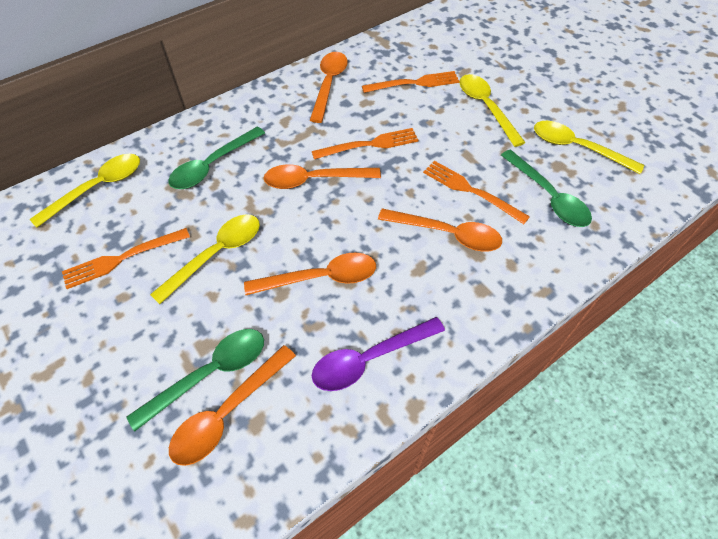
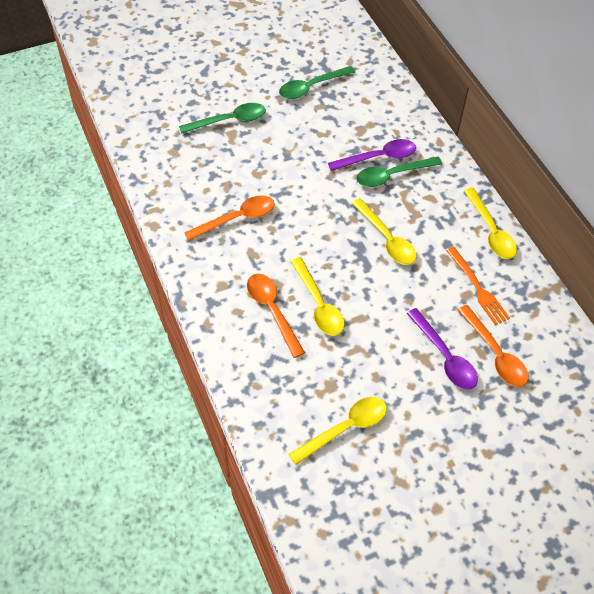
orange fork: [62,228,190,289] [312,128,419,159] [362,71,460,93] [423,161,530,224] = 4 -> [446,247,510,325] = 1
orange spoon: [169,345,296,466] [244,252,376,295] [264,164,381,189] [310,52,348,123] [378,208,502,252] = 5 -> [184,195,275,241] [247,274,305,358] [457,305,528,387] = 3
purple spoon: [312,317,445,391] = 1 -> [328,139,416,171] [406,308,478,390] = 2

